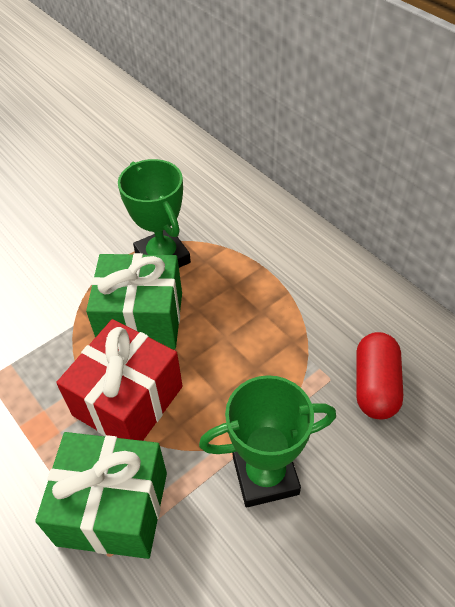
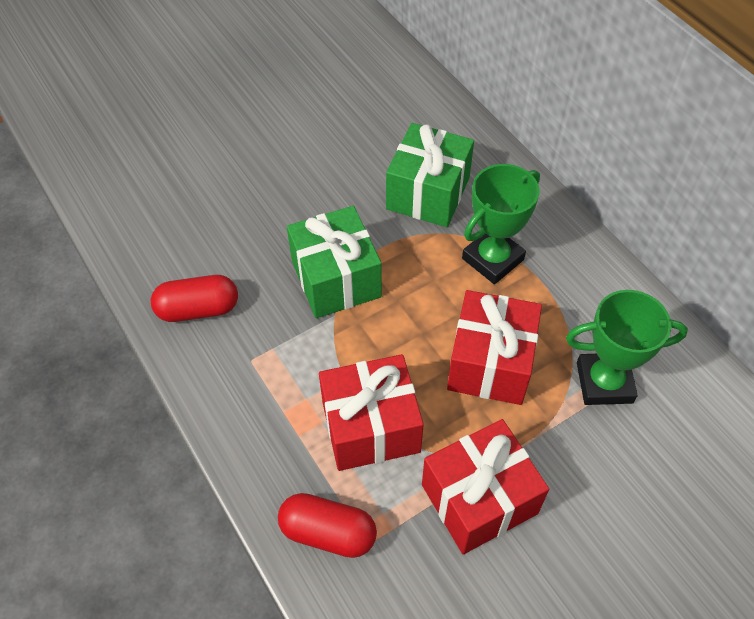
red capsule: [356,332,403,419] = 1 -> [151,275,238,322] [278,493,377,558] = 2
red gift: [56,319,183,441] = 1 -> [319,354,424,471] [422,419,549,554] [447,290,542,405] = 3

